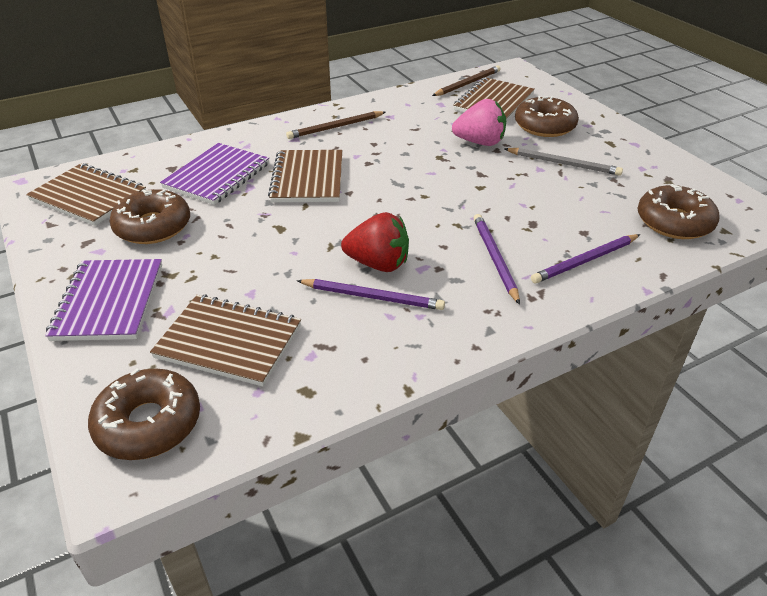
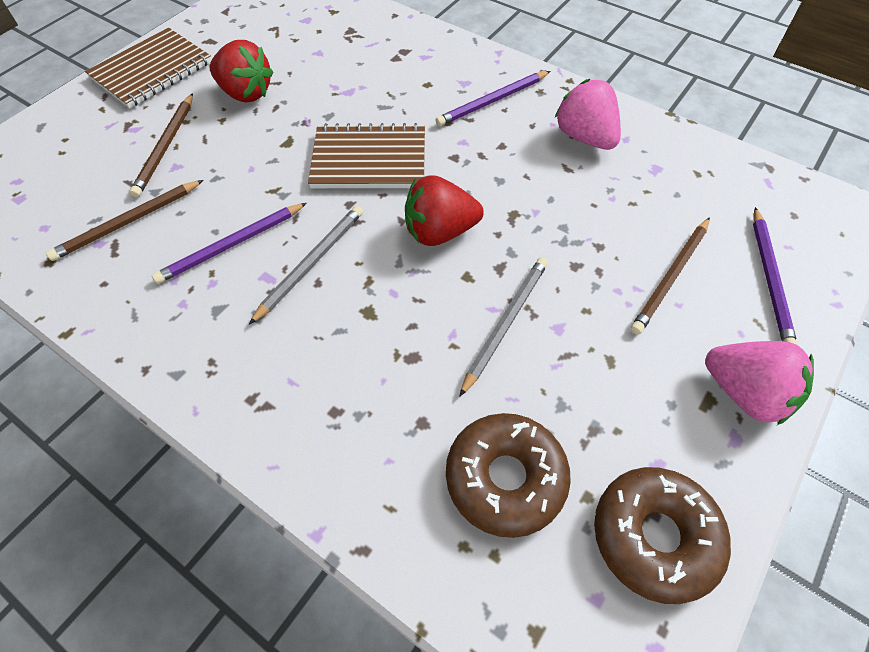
brown donut: [88,368,200,460] [109,189,190,244] [515,96,579,137] [638,184,720,239] = 4 -> [446,413,571,538] [594,467,731,604] = 2
brown notebook: [26,163,146,226] [150,294,301,386] [268,150,342,202] [453,77,535,121] = 4 -> [85,28,211,108] [308,123,425,188] = 2
brown pencil: [286,111,386,139] [432,65,501,96] = 2 -> [46,180,203,261] [129,93,193,197] [631,217,710,335] = 3
grey pencil: [505,148,623,176] = 1 -> [249,206,363,325] [459,257,548,397] = 2
pink strawberry: [452,99,506,146] = 1 -> [555,79,621,150] [705,341,814,425] = 2
purple notebook: [45,259,162,341] [160,143,269,205] = 2 -> none = 0
red strawberry: [341,212,409,272] = 1 -> [210,40,273,102] [405,175,484,246] = 2

